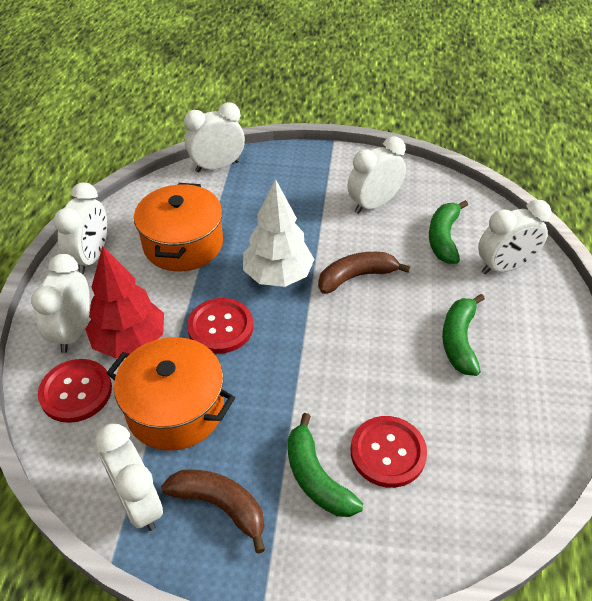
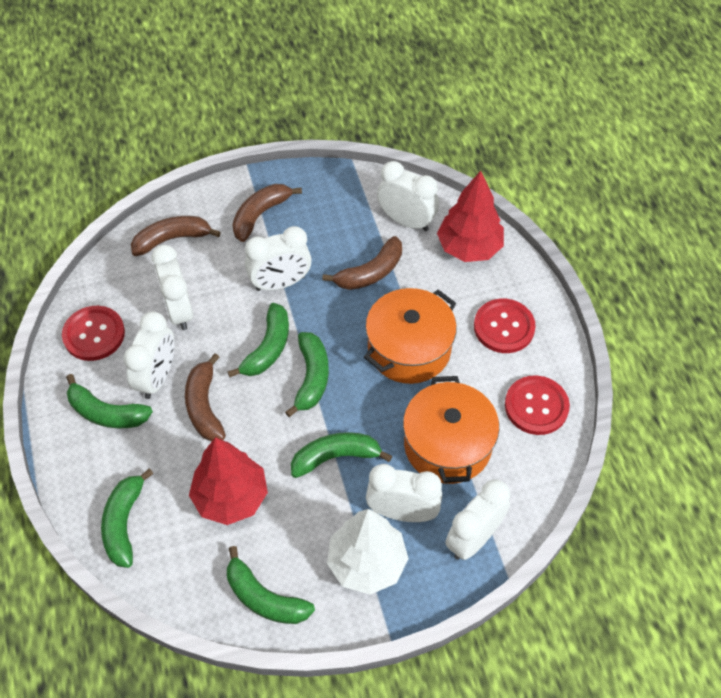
brown banana: [161,469,265,554] [318,252,410,294] = 2 -> [131,216,221,256] [185,353,226,441] [232,184,302,242] [322,236,402,290] = 4
green banana: [288,413,363,517] [429,200,468,264] [442,294,485,376] = 3 -> [66,374,153,428] [101,468,153,568] [227,546,315,624] [228,303,289,377] [285,332,329,417] [291,432,392,478] = 6
red tree: [85,246,164,358] = 1 -> [189,437,268,525] [437,171,504,262] = 2

